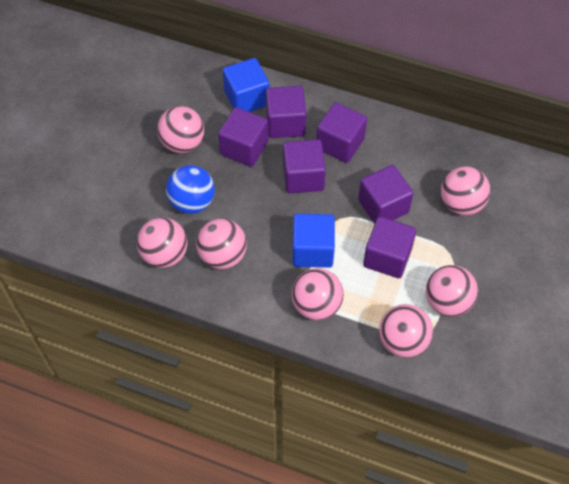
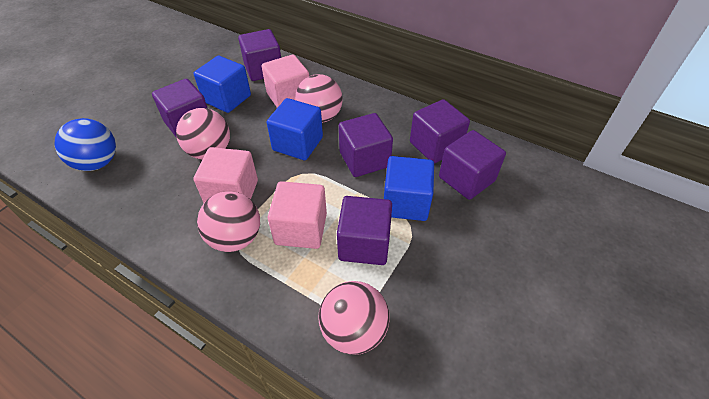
blue cube: [223,58,270,112] [292,214,335,268] = 2 -> [194,56,251,113] [266,98,323,160] [384,156,434,221] = 3
pink ball: [137,218,188,268] [157,106,204,153] [196,219,247,269] [292,268,344,321] [379,304,433,358] [425,265,478,317] [441,167,490,215] = 7 -> [176,108,230,159] [197,191,260,252] [295,74,343,123] [318,281,390,355] = 4
pink cube: none = 0 -> [193,147,258,203] [262,55,309,108] [268,181,327,249] = 3

